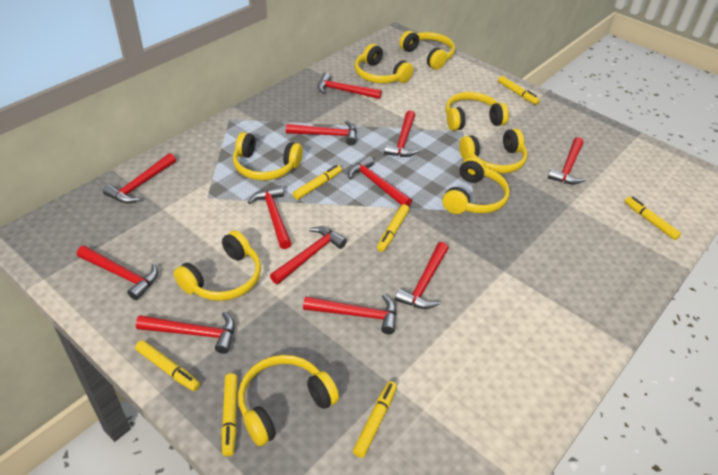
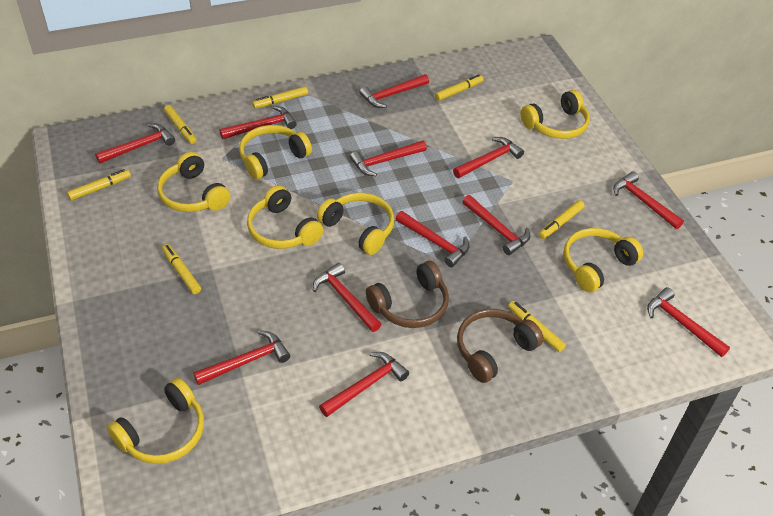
brown headphones: none = 0 -> [366,261,449,328] [457,309,544,383] = 2
yellow headphones: [174,230,261,301] [233,132,303,181] [238,355,339,446] [355,44,413,83] [399,31,455,70] [442,157,510,214] [446,92,509,131] [459,129,528,174] = 8 -> [107,378,204,464] [157,152,231,212] [239,125,312,180] [247,185,324,249] [317,192,394,255] [521,90,590,139] [563,228,643,292] = 7

